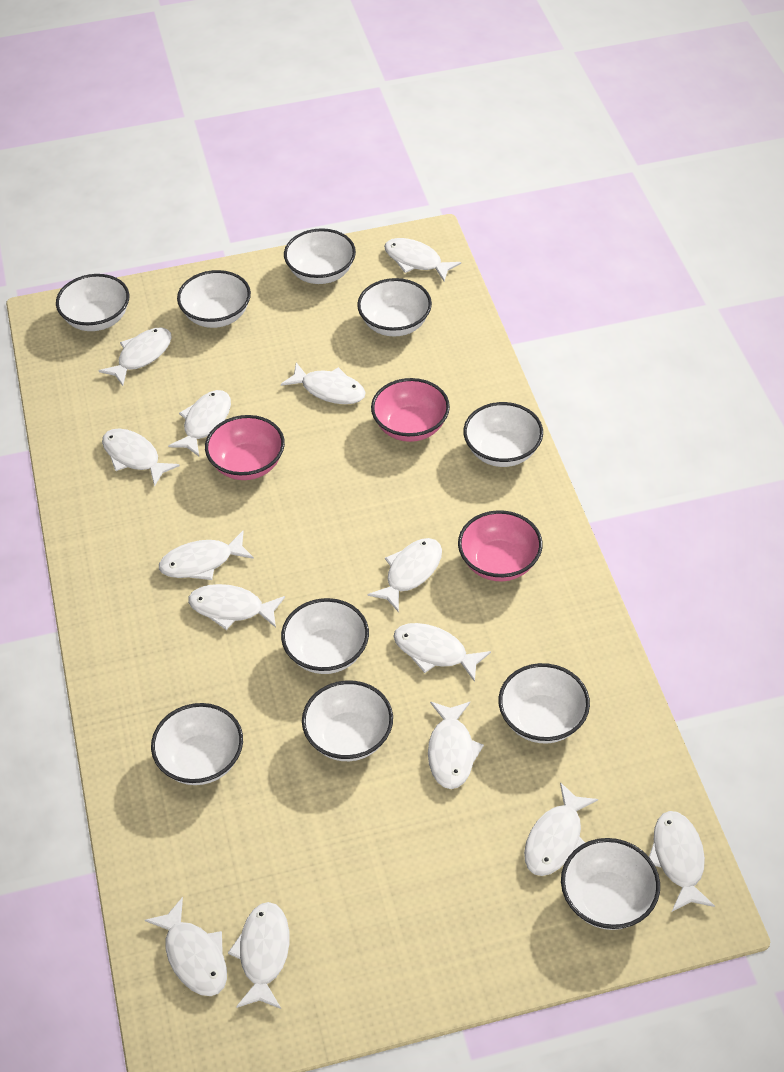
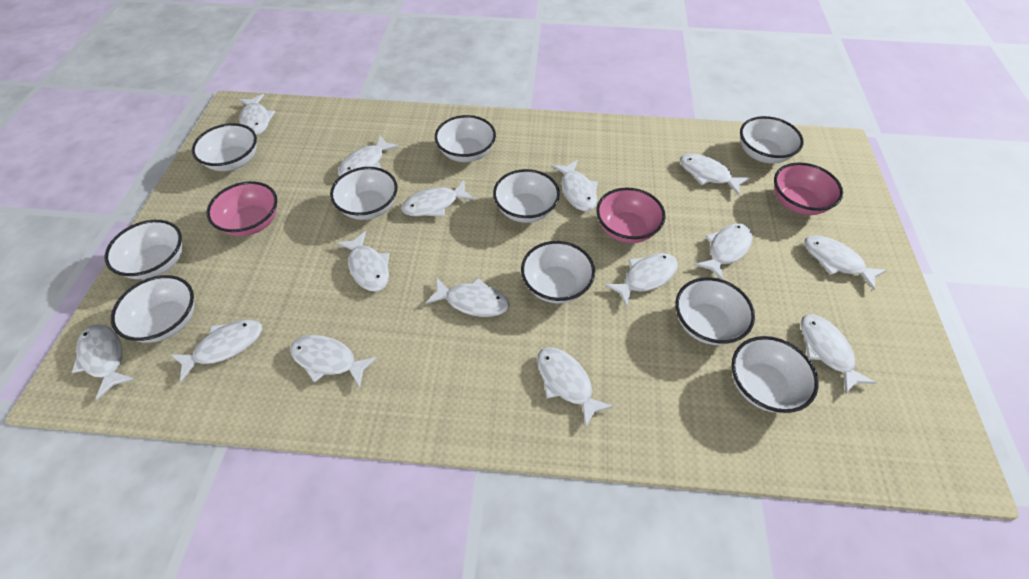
white fish: [99,327,172,386] [102,429,180,487] [145,897,227,996] [159,531,254,580] [168,390,231,456] [188,584,285,630] [228,902,290,1009] [281,362,366,404] [367,538,442,612] [384,238,461,281] [393,623,491,682] [428,702,484,789] [524,782,598,876] [649,811,715,911] = 14 -> [72,324,135,400] [171,320,262,382] [239,94,275,135] [290,335,377,387] [337,231,389,292] [338,136,399,176] [401,181,475,217] [426,277,509,317] [537,347,614,428] [552,160,598,211] [605,253,678,307] [680,154,750,196] [695,223,752,280] [801,314,876,395] [804,235,887,290] = 15

